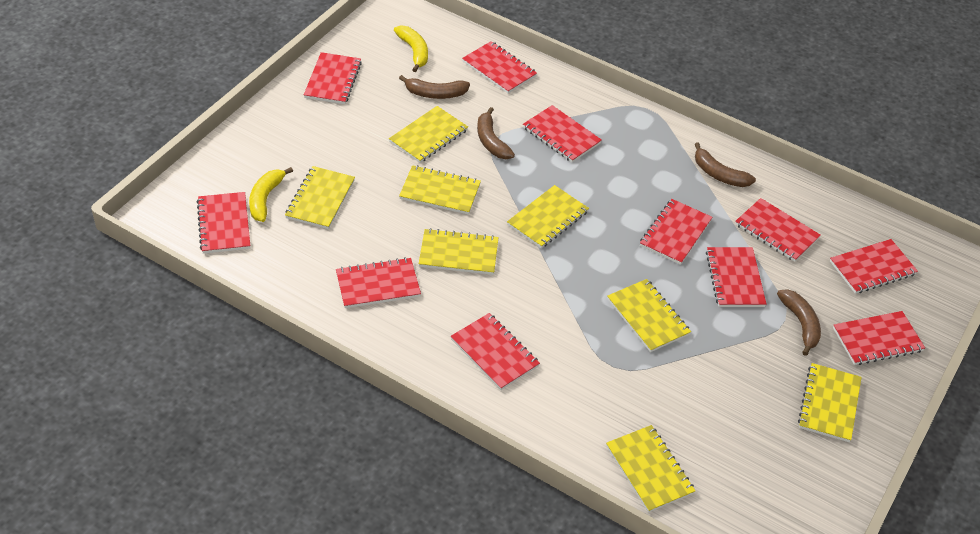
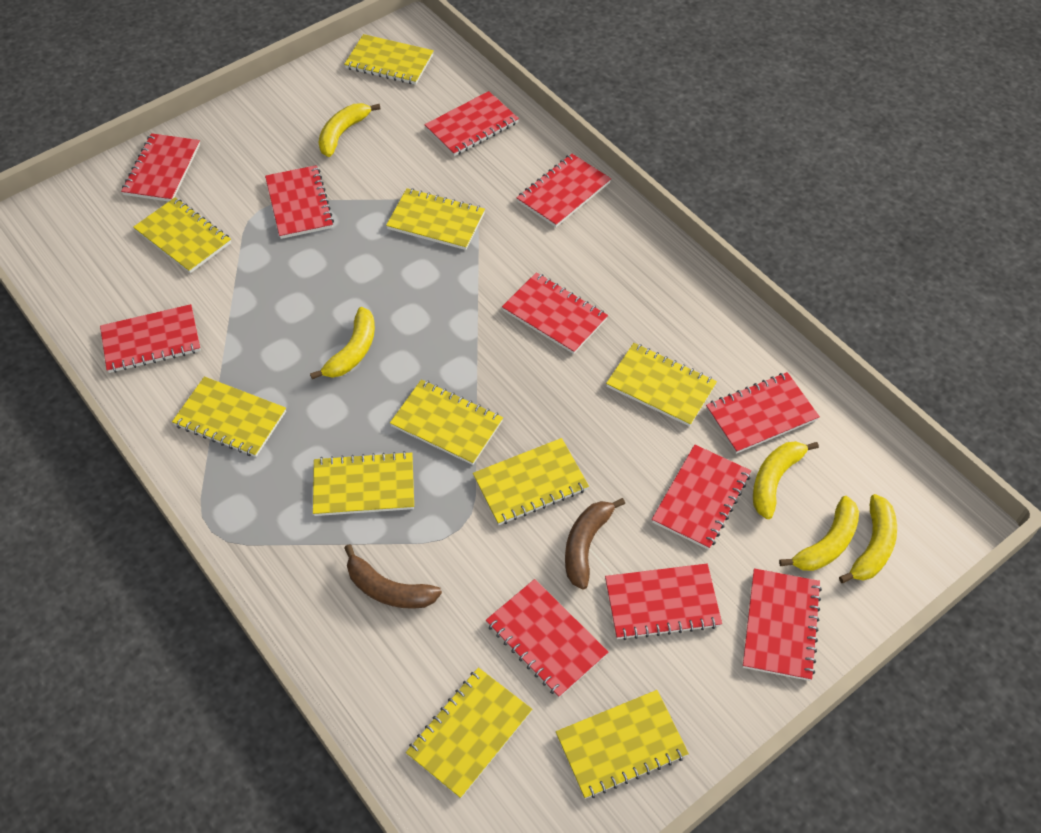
brown banana: [399,75,470,99] [477,107,515,159] [695,142,756,187] [777,289,821,356] = 4 -> [344,544,442,609] [565,498,625,590] = 2
yellow banana: [249,167,293,222] [394,25,428,72] = 2 -> [310,307,375,379] [318,103,381,157] [753,441,819,519] [779,496,859,571] [839,494,897,583] = 5
yellow notebook: [285,166,355,229] [389,106,468,163] [399,165,481,215] [419,228,499,275] [507,185,589,248] [606,425,695,513] [607,279,691,352] [798,363,861,442] = 8 -> [133,197,231,273] [172,376,286,457] [313,451,414,516] [344,34,434,85] [386,188,485,250] [390,379,503,465] [406,667,532,799] [473,438,589,525] [556,690,689,799] [606,343,717,427] = 10

